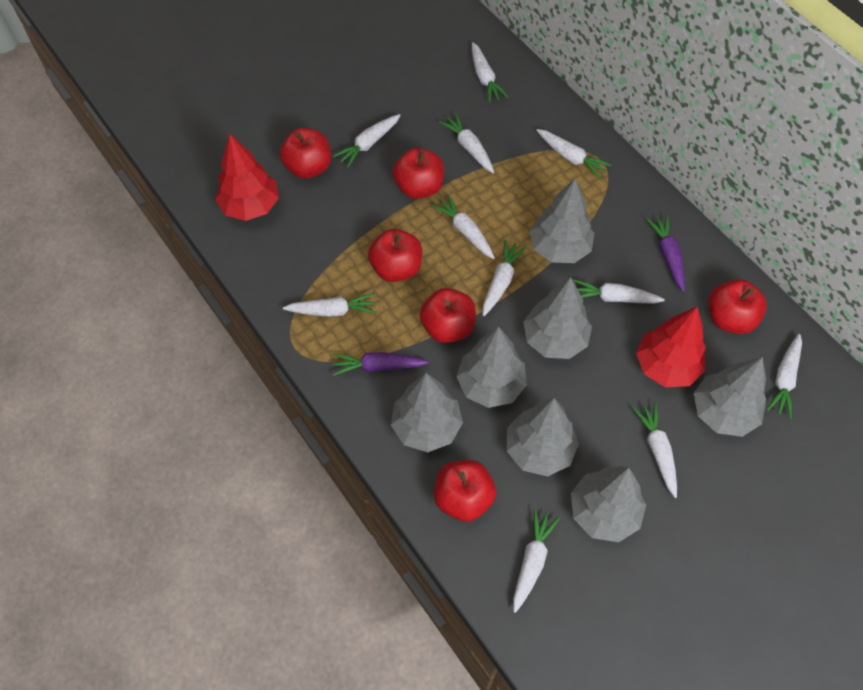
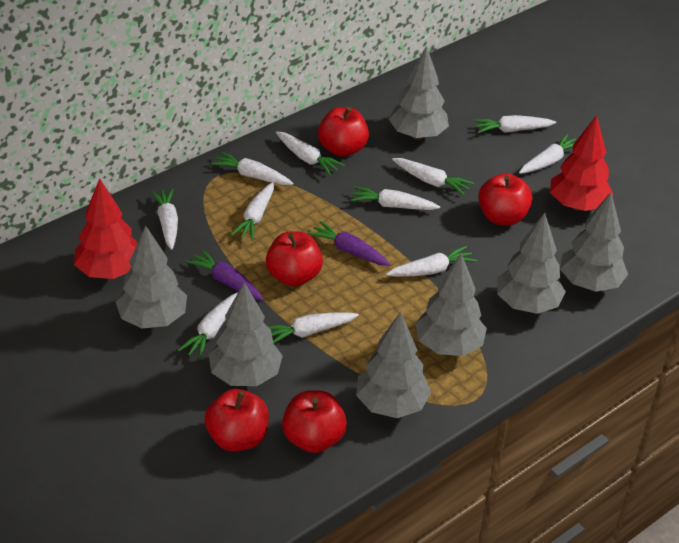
red apple: [280,128,331,179] [368,229,422,282] [392,148,444,199] [420,288,476,343] [434,460,496,522] [708,279,767,334] = 6 -> [204,389,269,452] [266,231,323,286] [282,390,347,453] [318,107,369,157] [478,173,532,225] = 5

